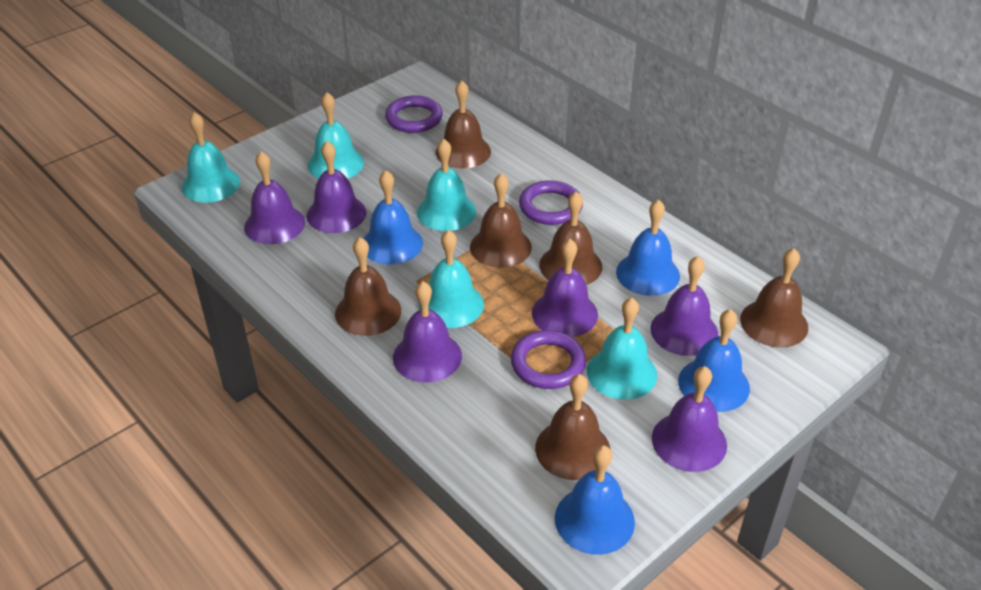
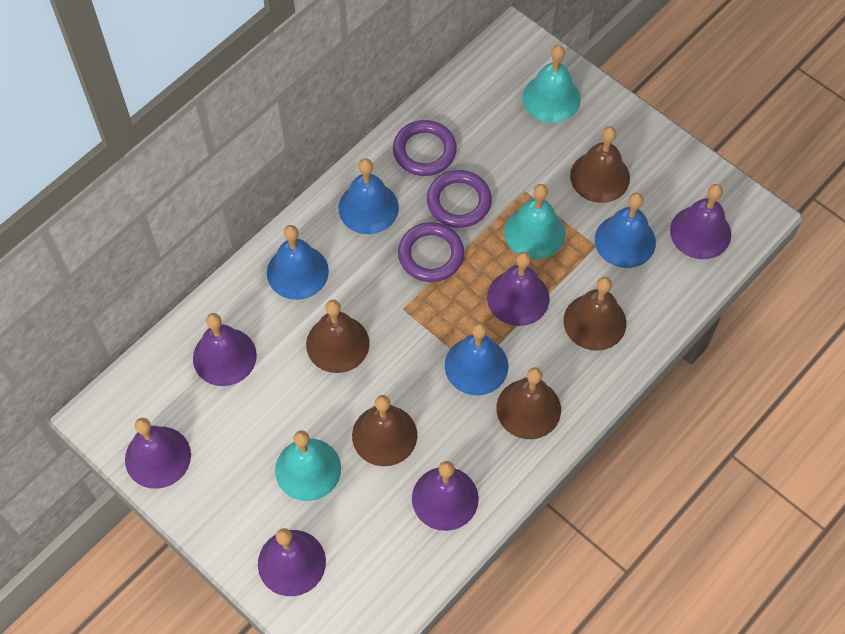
brown bell: [335,237,401,336] [436,80,491,168] [470,173,532,268] [535,374,610,480] [539,191,602,285] [740,248,808,348] = 6 -> [306,300,370,373] [352,395,417,466] [496,367,561,439] [563,277,626,351] [570,126,630,203] = 5
turquoise bell: [182,112,240,203] [308,92,364,179] [417,139,476,231] [418,230,484,328] [587,298,657,400] = 5 -> [275,430,341,501] [504,184,565,259] [523,45,581,123] = 3

